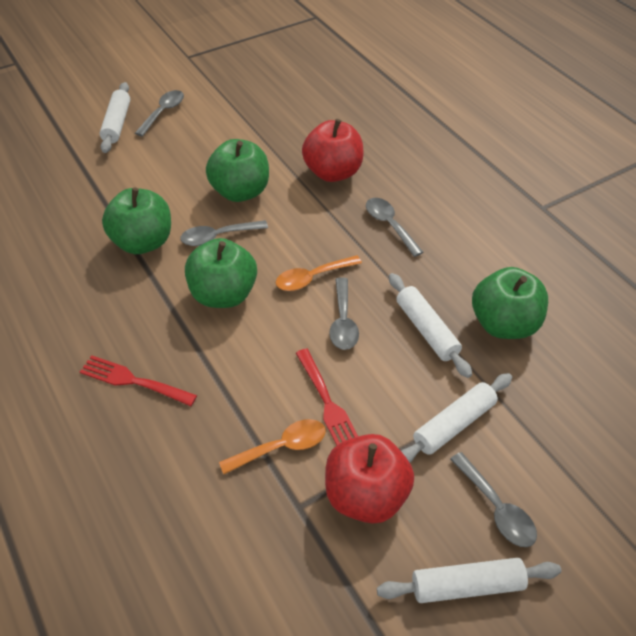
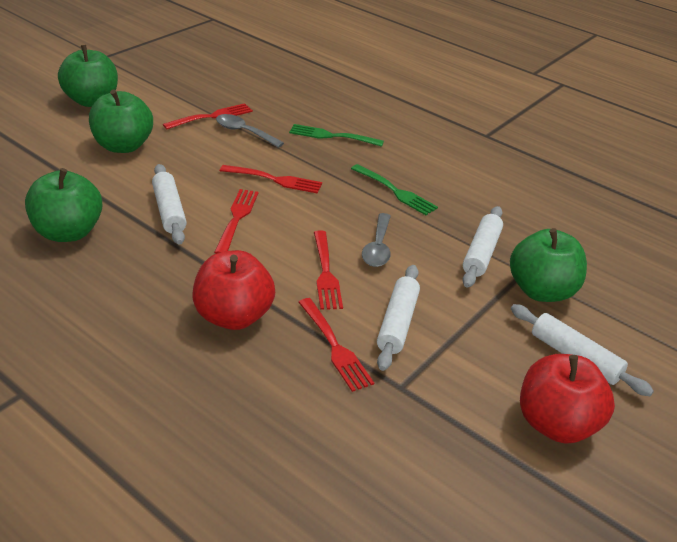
green fork: none = 0 -> [289,124,384,147] [351,164,438,215] = 2
grey spoon: [135,90,184,136] [180,220,268,246] [329,277,359,350] [366,198,423,257] [450,452,537,547] = 5 -> [216,114,284,148] [362,213,391,267] = 2
orange spoon: [219,419,326,474] [275,255,362,291] = 2 -> none = 0
red fork: [80,355,197,406] [296,349,358,446] = 2 -> [163,103,253,129] [214,189,259,254] [220,165,322,194] [298,298,374,392] [314,230,343,310] = 5

